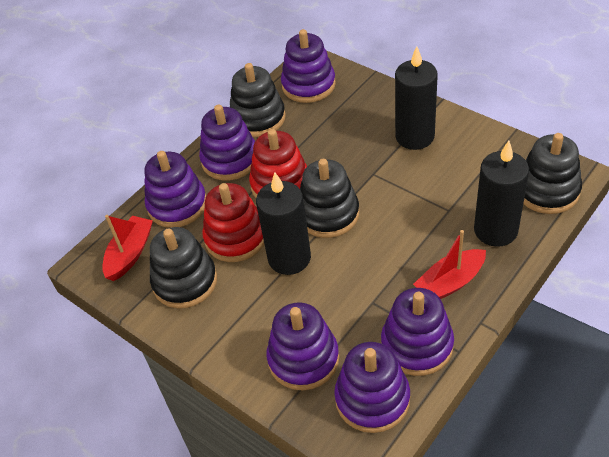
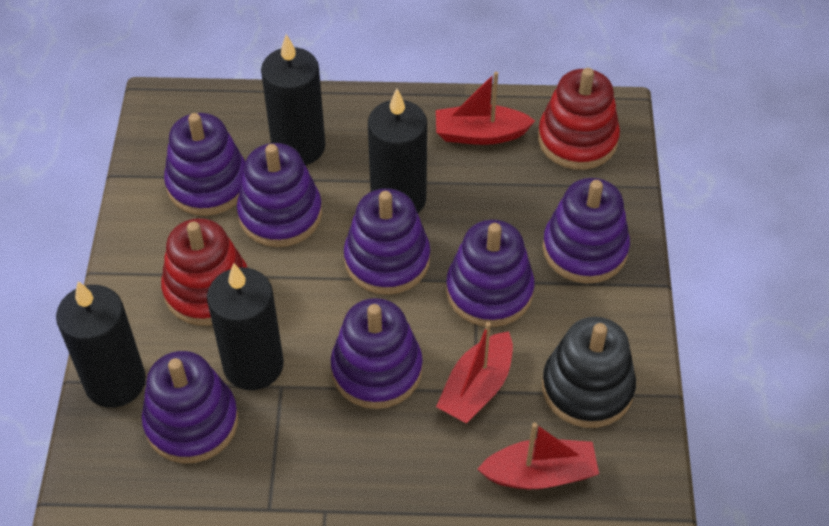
black candle: [256,172,311,275] [395,46,438,150] [474,141,529,247] = 3 -> [56,281,146,408] [207,263,284,390] [261,34,325,165] [368,89,427,213] = 4
black stacking toy: [150,227,217,309] [230,63,286,137] [300,159,359,238] [523,133,582,214] = 4 -> [542,317,636,428] = 1
purple stacking toy: [144,151,206,228] [199,105,255,180] [267,302,339,390] [281,29,336,103] [334,342,410,433] [381,288,454,376] = 6 -> [142,351,238,463] [164,113,246,216] [237,143,322,247] [331,298,423,409] [344,188,430,295] [446,220,534,327] [542,178,630,284] = 7
red boat: [102,215,153,281] [413,230,486,299] = 2 -> [436,72,535,145] [436,322,513,423] [478,422,599,489] = 3

